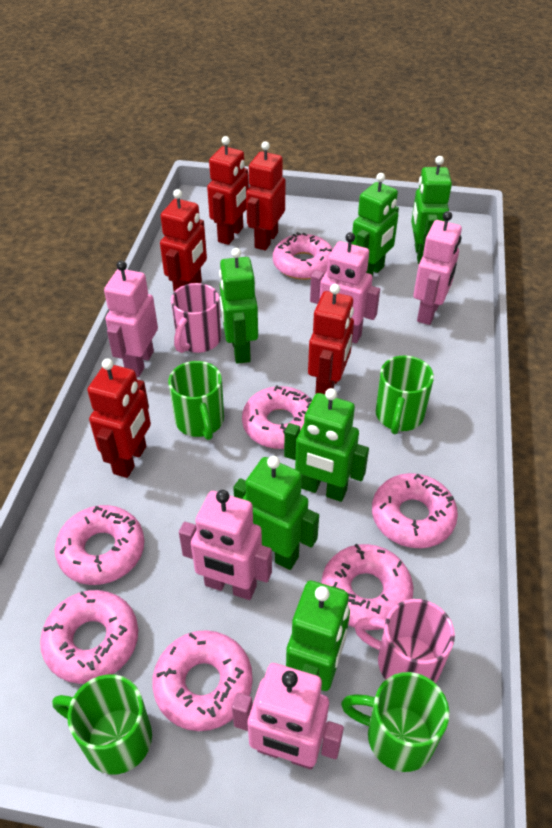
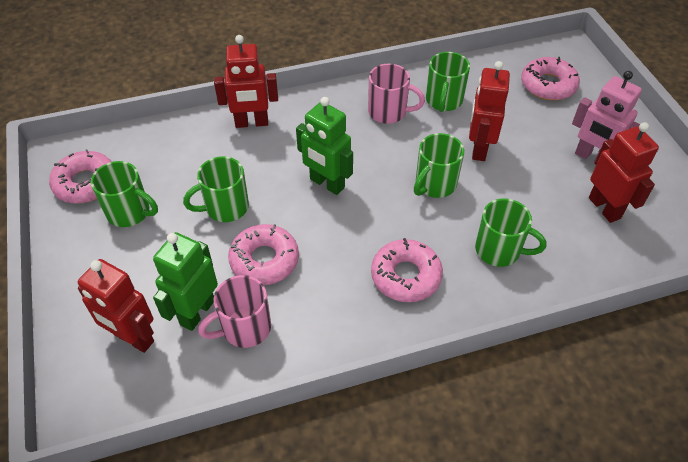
green mug: [52,674,152,774] [168,361,224,440] [341,672,449,772] [375,356,434,434] = 4 -> [91,161,158,227] [183,156,249,222] [414,133,464,198] [426,52,470,112] [475,198,547,267] = 5
green robot: [219,248,258,364] [233,456,319,570] [284,388,369,502] [286,581,350,691] [351,173,399,277] [411,156,452,265] = 6 -> [153,232,218,331] [296,97,353,195] = 2
pink donut: [40,590,138,684] [55,505,144,585] [152,630,253,731] [242,385,312,449] [273,232,333,280] [321,544,413,630] [372,473,458,548] = 7 -> [49,149,112,204] [228,224,299,285] [371,238,443,302] [521,57,580,100] = 4
pink robot: [104,260,158,377] [179,490,272,600] [232,663,344,769] [310,232,380,343] [413,211,462,325] = 5 -> [572,71,642,164] = 1
red robot: [87,358,151,478] [160,189,207,291] [207,136,249,245] [246,141,286,250] [308,284,354,394] = 5 -> [78,259,154,353] [214,35,278,128] [469,61,510,161] [589,122,659,223] = 4

